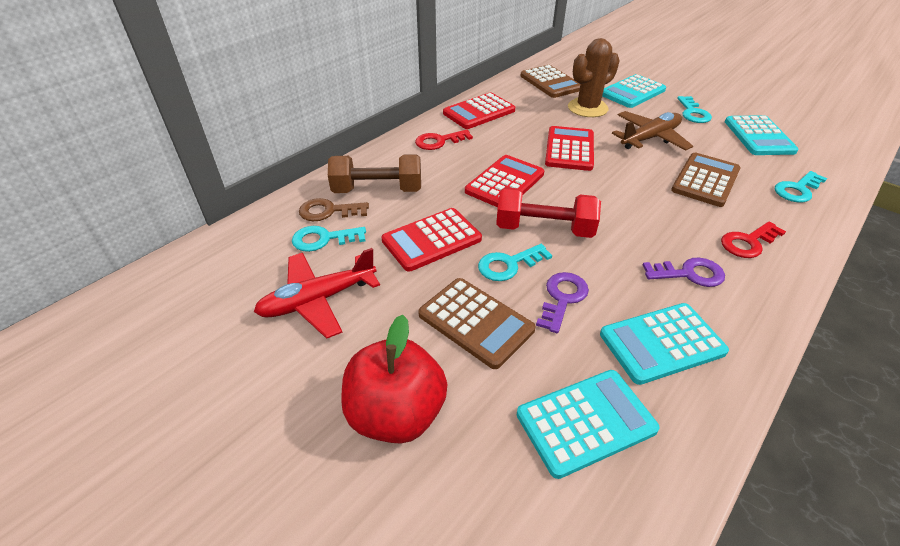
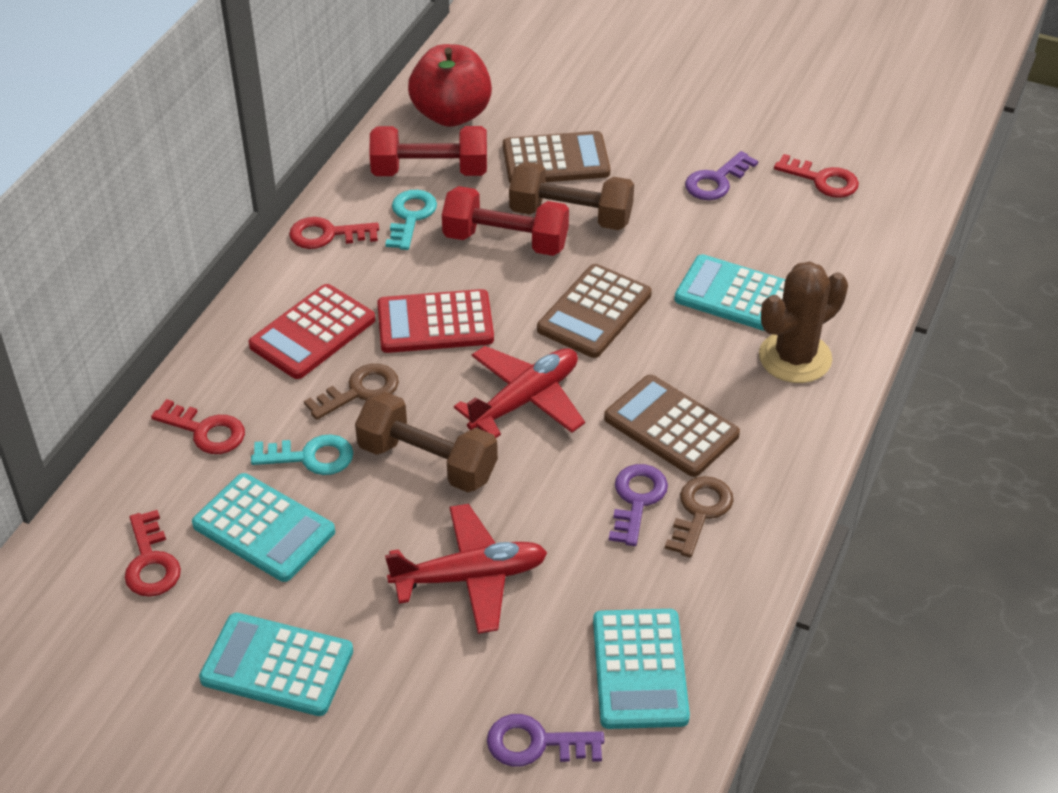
brown dumbbell: [328,154,421,193] = 1 -> [355,392,498,492] [509,161,634,230] = 2
brown key: [299,198,369,221] = 1 -> [304,364,399,420] [665,476,734,558] = 2
brown plane: [612,111,693,150] = 1 -> none = 0
purple key: [536,272,589,333] [643,257,725,287] = 2 -> [487,714,604,767] [609,464,668,546] [685,151,758,200] = 3
red calculator: [381,208,482,272] [443,93,515,129] [465,155,544,207] [545,126,594,171] = 4 -> [248,284,375,379] [377,289,494,353] = 2
red dumbbell: [496,187,601,238] = 1 -> [369,126,487,176] [442,186,569,256] = 2
red key: [415,129,473,150] [721,221,786,258] = 2 -> [125,510,181,597] [151,399,245,454] [289,217,379,249] [774,154,859,198] = 4
red plane: [254,248,380,339] = 1 -> [385,504,547,634] [454,346,585,438] = 2
turquoise key: [292,226,366,252] [478,244,552,281] [677,96,712,123] [775,171,827,202] = 4 -> [251,434,353,475] [385,190,437,250] = 2

